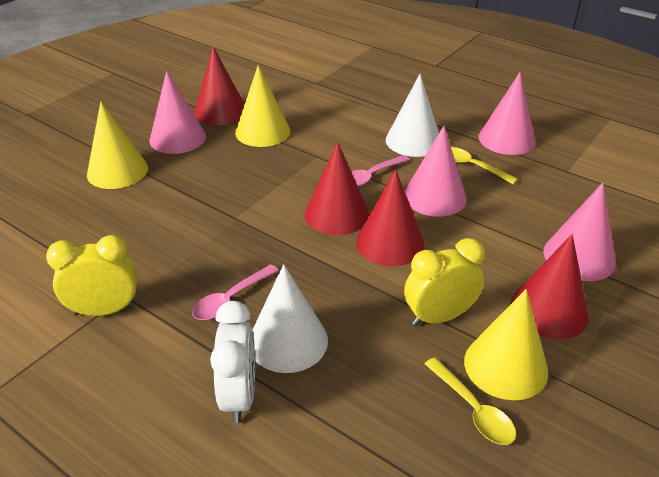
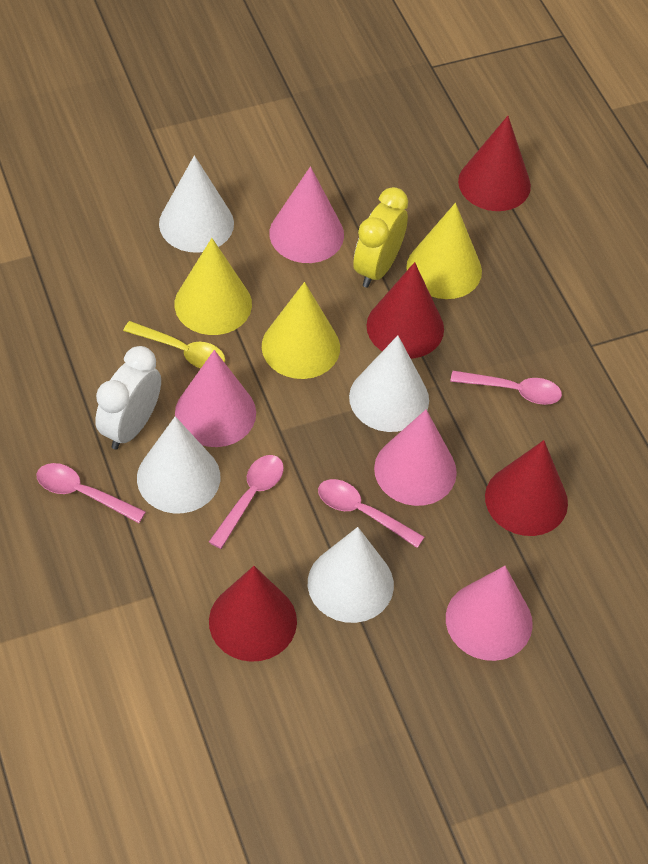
pink spoon: [192,264,279,320] [351,155,410,187] = 2 -> [36,463,146,523] [209,455,284,549] [318,479,424,548] [450,371,562,405] = 4
white cone: [253,264,328,373] [386,74,439,157] = 2 -> [137,416,220,513] [159,155,234,253] [308,527,394,623] [349,336,429,432] = 4
yellow clock: [46,235,137,316] [404,238,485,326] = 2 -> [353,187,408,288] = 1
yellow spoon: [425,357,516,445] [451,147,518,184] = 2 -> [123,321,225,368] = 1

